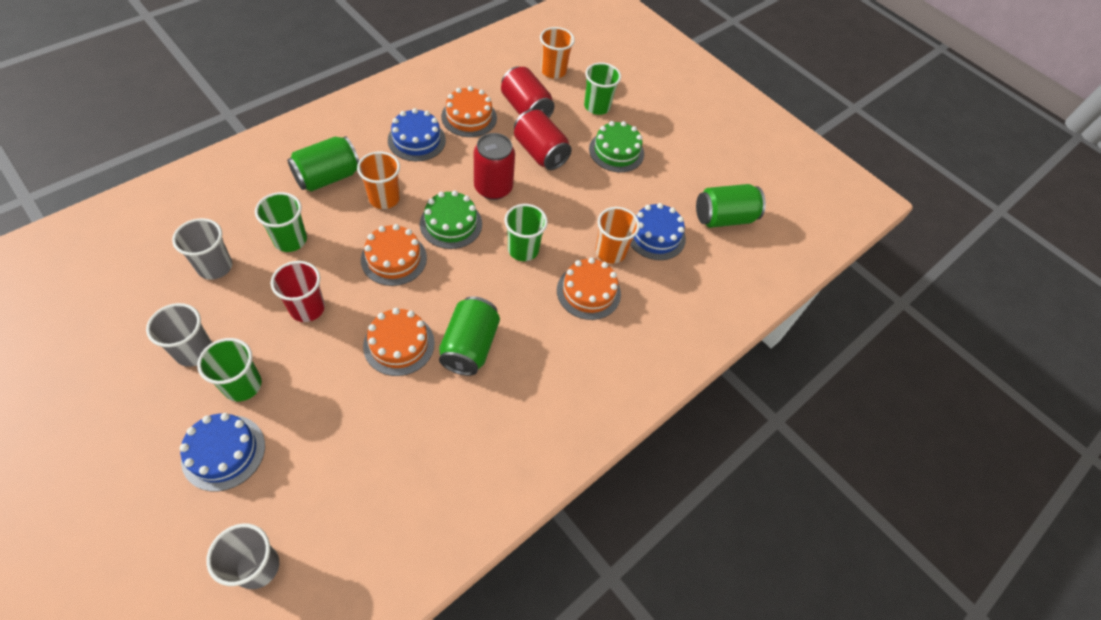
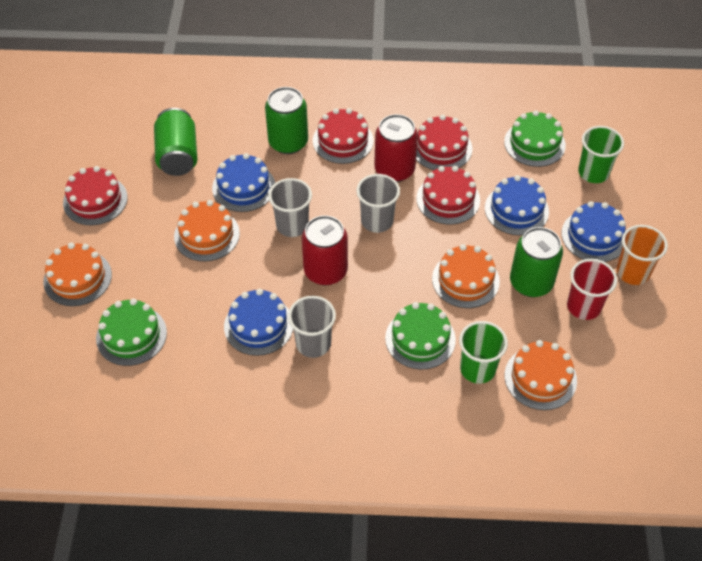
blue cake: [180,413,265,491] [388,108,446,161] [630,203,686,260] = 3 -> [212,153,275,212] [224,289,293,356] [485,175,549,235] [561,201,626,262] = 4
green cake: [420,190,482,249] [589,121,644,172] = 2 -> [96,298,167,366] [385,302,456,370] [504,110,566,167] = 3
green cup: [197,338,262,401] [255,192,307,252] [504,204,548,261] [584,62,621,115] = 4 -> [459,321,508,384] [578,126,624,183] = 2
orange cup: [357,152,400,209] [540,27,575,79] [596,207,640,264] = 3 -> [617,225,668,285] = 1
red cake: none = 0 -> [63,166,128,225] [313,108,374,164] [416,115,473,170] [416,166,480,224] = 4
red can: [474,133,515,200] [501,66,555,118] [514,109,572,170] = 3 -> [302,215,348,285] [374,114,418,182] = 2

